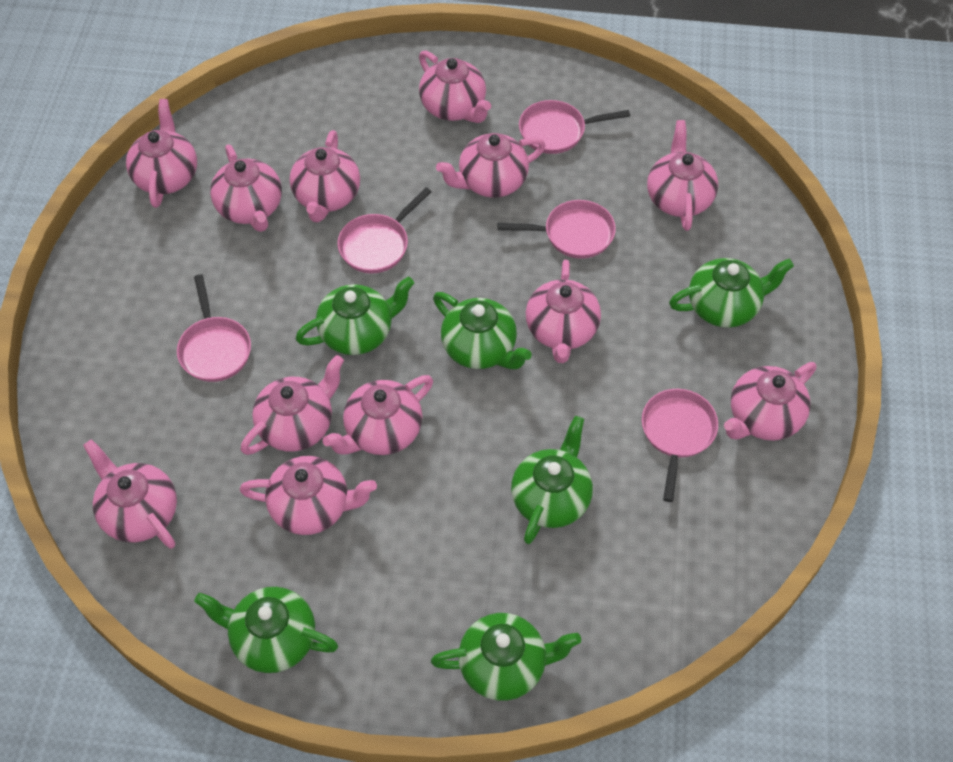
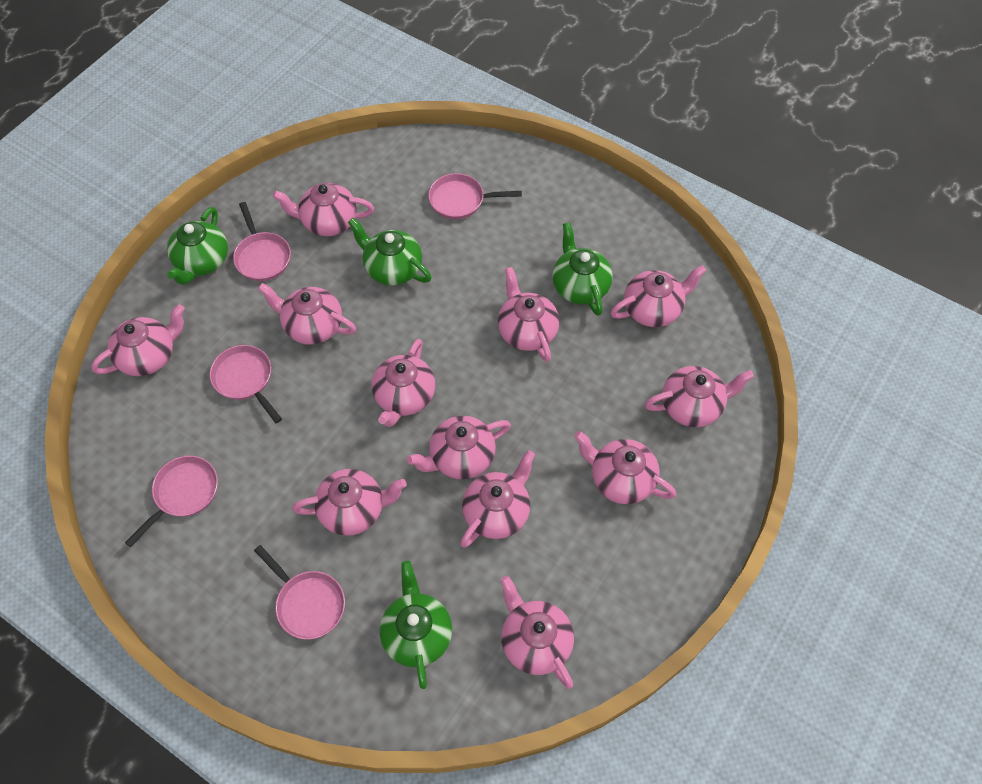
green teapot: [194,587,338,673] [296,277,414,355] [431,613,581,701] [433,292,532,369] [511,416,593,544] [669,258,794,328] = 6 -> [167,207,228,285] [348,218,432,285] [380,561,452,689] [552,222,613,316] = 4

